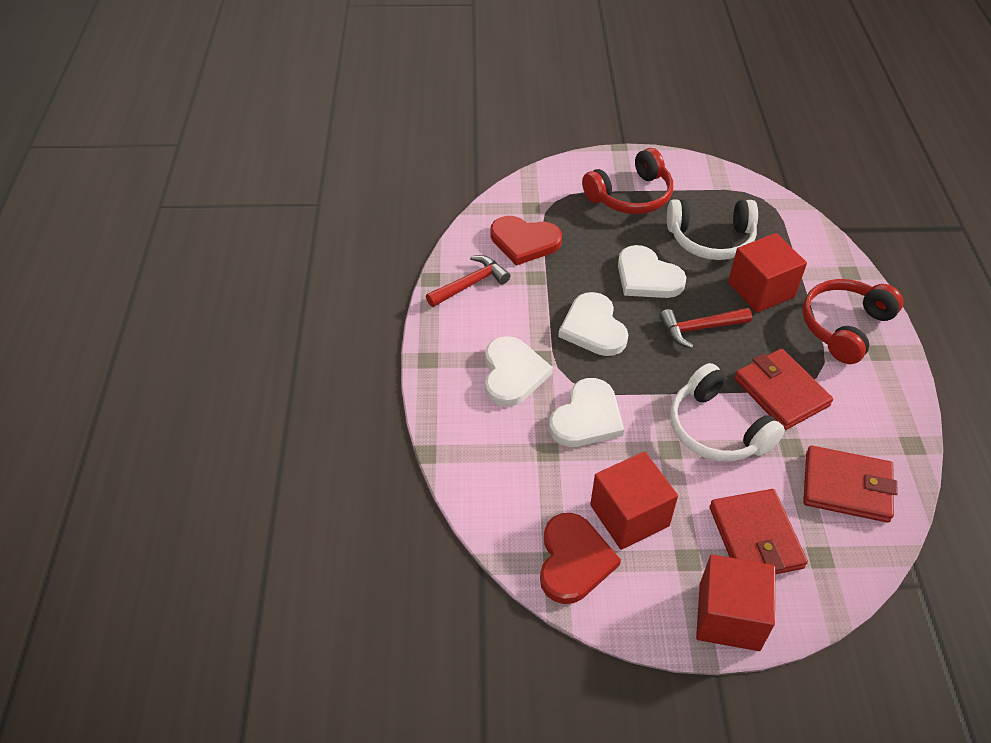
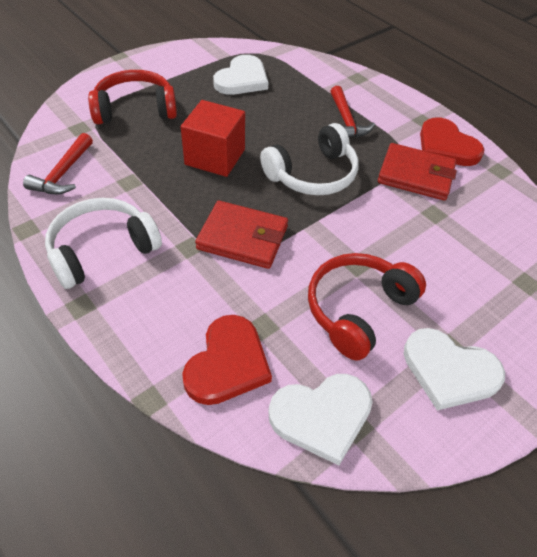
red cube: [590,451,678,550] [696,555,775,651] [728,233,807,313] = 3 -> [181,100,245,177] = 1
red wallet: [710,489,808,574] [734,348,833,430] [803,445,897,523] = 3 -> [195,201,288,269] [378,143,457,201] = 2
white heart: [485,336,553,407] [549,378,624,447] [558,292,628,356] [618,245,686,298] = 4 -> [213,55,268,95] [268,374,373,466] [404,328,505,411] = 3

